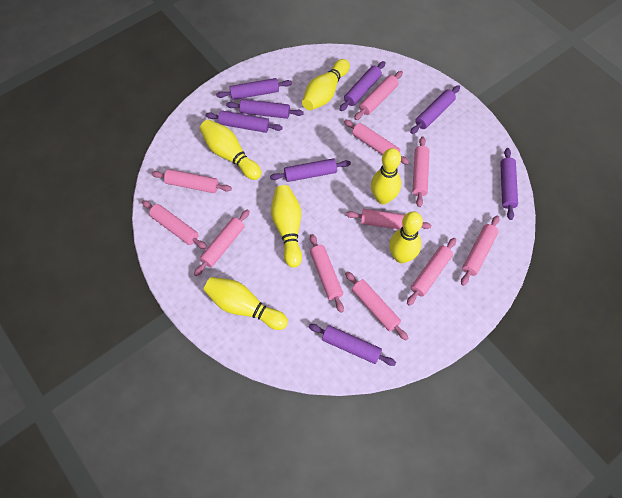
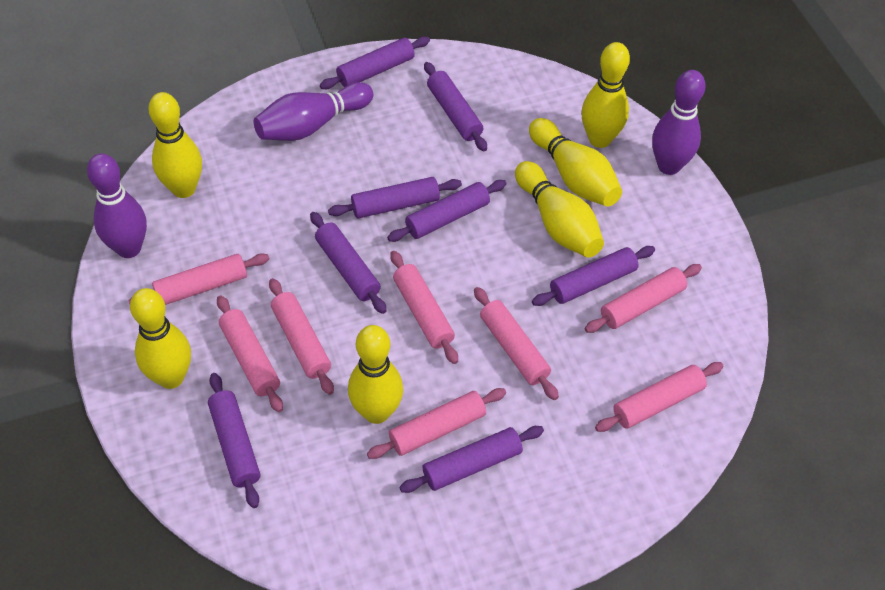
pink rolling pin: [142,200,207,249] [151,169,232,193] [194,209,250,276] [310,234,344,313] [344,120,409,165] [345,271,408,340] [346,209,431,229] [354,71,403,120] [407,238,456,306] [413,136,429,207] [461,215,500,286] = 11 -> [129,253,269,305] [217,295,283,412] [269,278,334,395] [367,388,506,459] [390,251,458,364] [474,287,559,400] [585,264,702,333] [595,362,723,432] = 8
purple bowling pin: none = 0 -> [87,153,147,258] [254,82,373,141] [652,70,705,175] = 3

